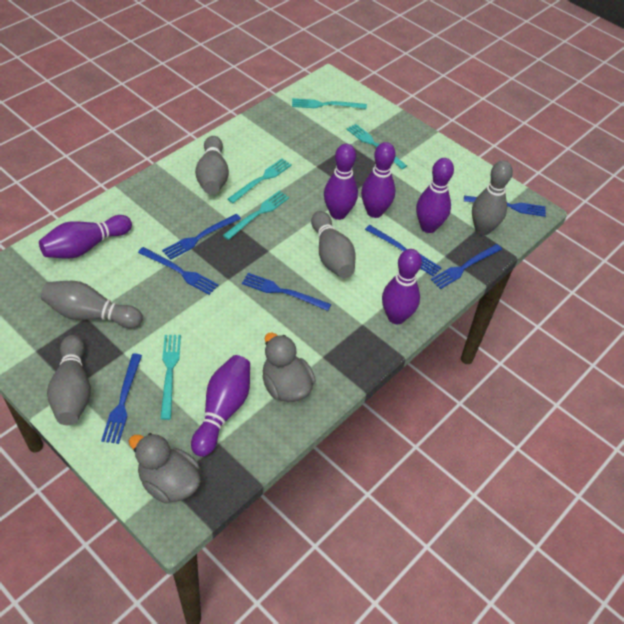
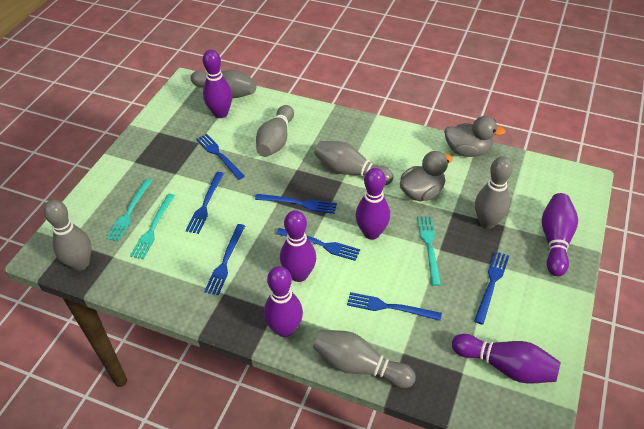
grey bowling pin: [41,281,143,328] [47,335,91,425] [195,136,229,195] [311,211,355,278] [472,160,513,235] = 5 -> [43,200,92,271] [191,70,257,98] [256,105,294,157] [313,330,416,388] [314,141,394,185] [475,157,513,229] = 6
turquoise fork: [160,335,181,420] [223,191,289,240] [228,158,292,203] [292,98,367,109] [346,124,407,169] = 5 -> [106,179,152,242] [130,194,175,259] [417,216,441,286] = 3

